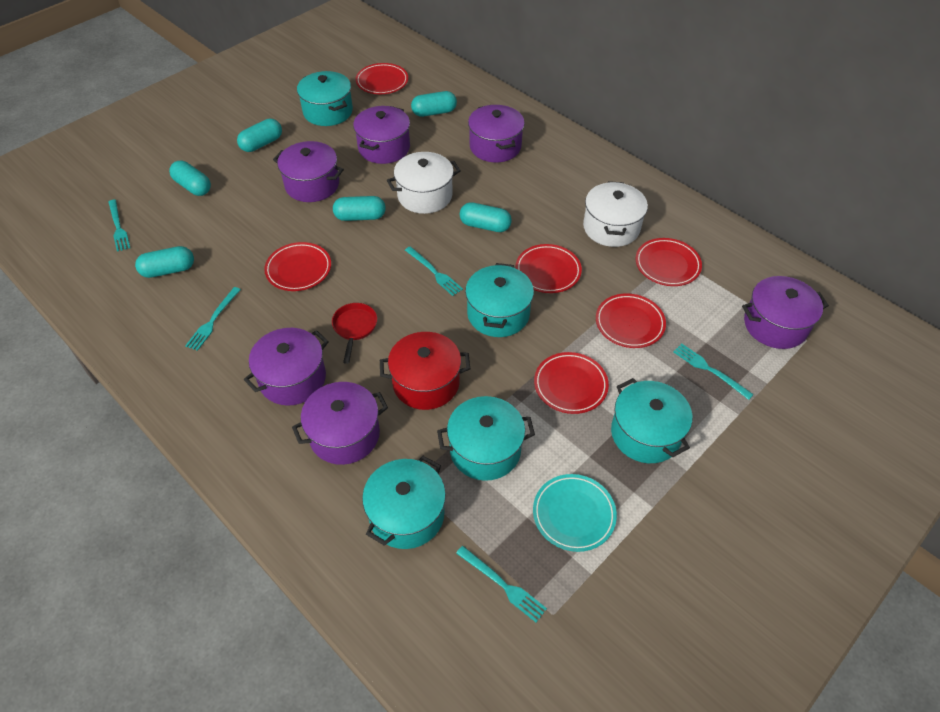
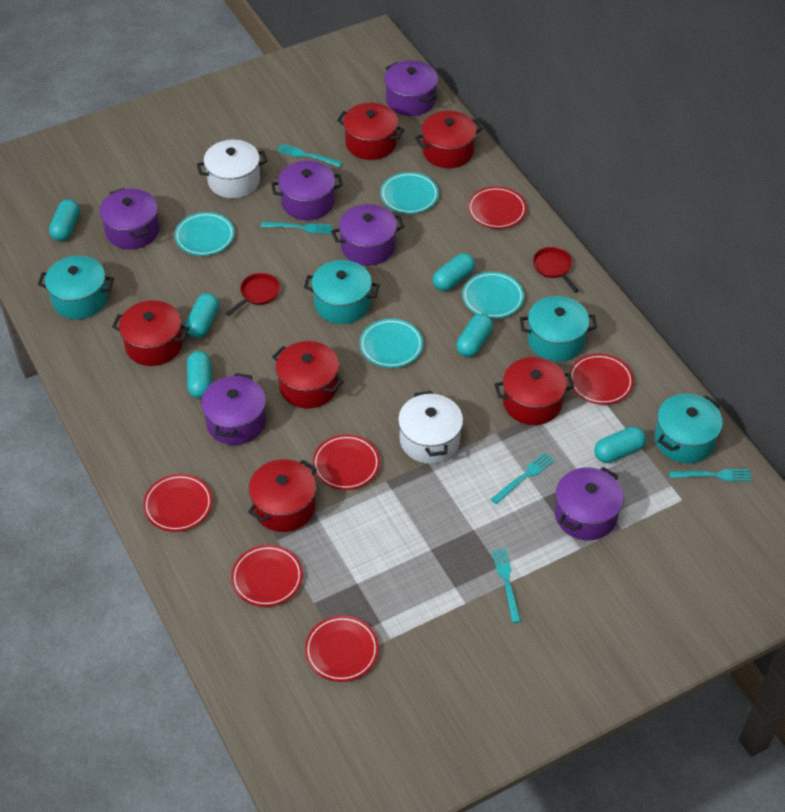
red pan: [332,303,377,364] = 1 -> [225,273,280,316] [533,247,579,293] = 2
red pot: [380,332,470,410] = 1 -> [112,300,189,366] [248,459,317,532] [272,341,344,409] [337,103,405,160] [415,111,483,168] [495,357,575,425] = 6
turquoise plate: [533,474,617,552] = 1 -> [174,212,234,256] [360,319,423,368] [380,172,439,214] [462,272,524,318] = 4
turquoise pot: [297,71,353,126] [362,456,446,549] [437,396,535,481] [465,263,534,337] [611,378,692,463] = 5 -> [38,256,114,319] [304,260,380,324] [520,296,597,362] [655,394,723,463] = 4

